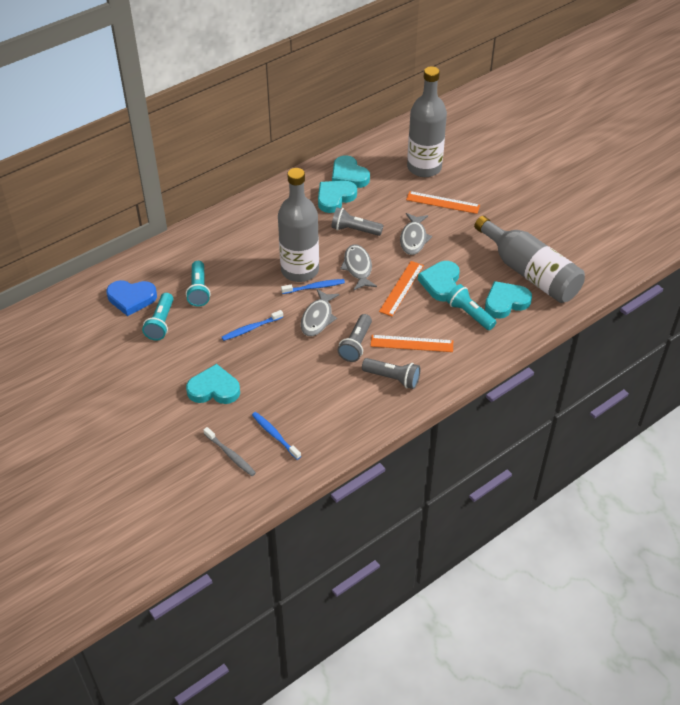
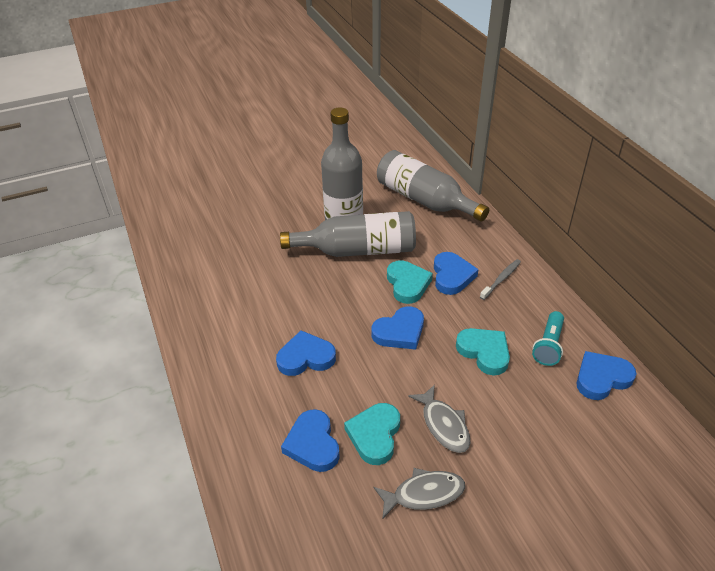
blue heart: [106,280,157,316] = 1 -> [276,330,336,376] [281,409,340,472] [372,306,424,350] [434,252,479,295] [577,351,637,400] = 5
blue toothbrush: [222,310,283,341] [252,412,301,460] [281,279,345,294] = 3 -> none = 0
grey fish: [301,289,340,336] [340,244,377,290] [400,213,432,255] = 3 -> [374,468,465,519] [408,384,471,453] = 2
grey flashlight: [331,207,383,236] [338,314,372,362] [362,358,420,389] = 3 -> none = 0
orange ruler: [371,335,453,352] [379,261,424,316] [406,191,480,214] = 3 -> none = 0
turquoise flashlight: [142,293,173,341] [186,261,210,307] [446,284,496,330] = 3 -> [532,311,564,366] = 1
turquoise heart: [186,364,240,404] [318,181,357,213] [332,155,370,188] [418,261,460,301] [485,281,532,319] = 5 -> [344,403,400,465] [387,260,433,304] [456,328,510,376] = 3

